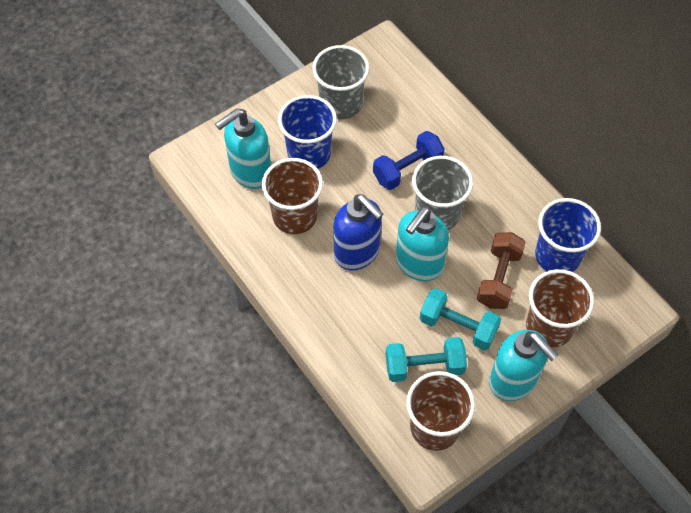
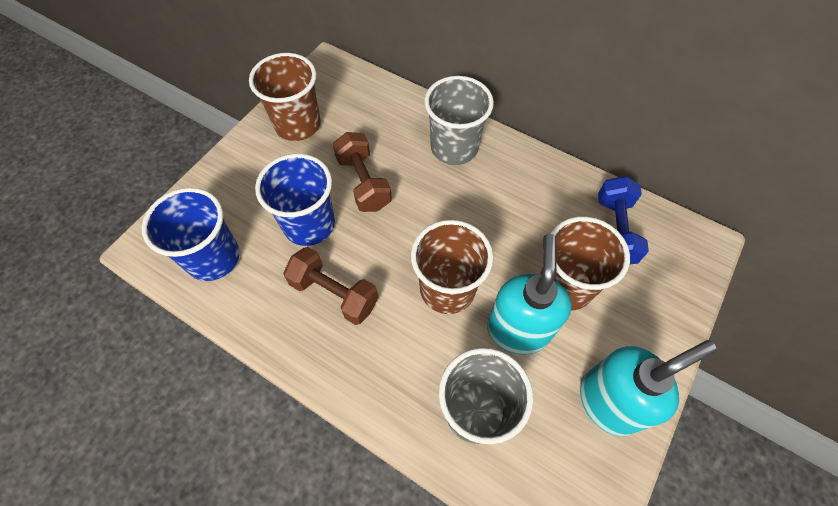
blue soap dispenser: [333,194,383,271] = 1 -> none = 0
brown dumbbell: [477,232,526,309] = 1 -> [283,247,379,325] [333,132,392,212] = 2
turquoise dumbbell: [386,337,467,382] [420,288,501,350] = 2 -> none = 0
turquoise soap dispenser: [215,108,271,189] [396,206,449,281] [489,330,558,401] = 3 -> [487,234,572,355] [580,340,717,436] = 2

